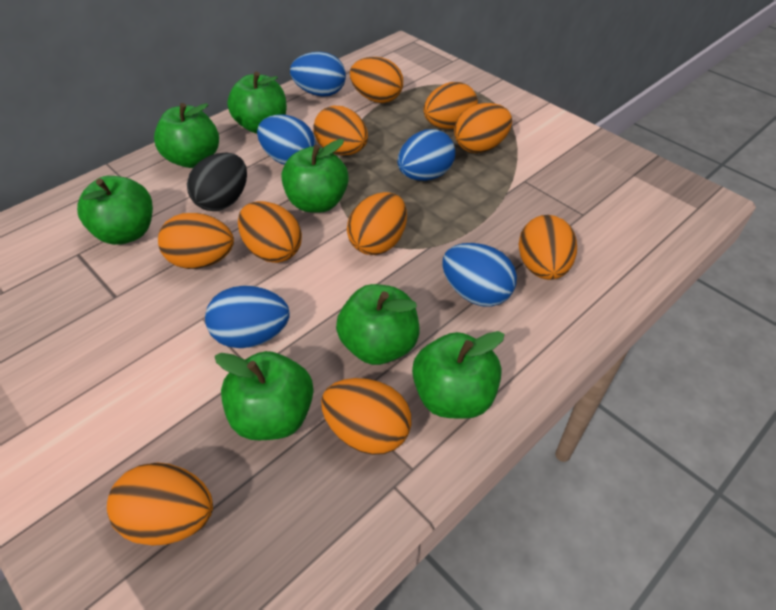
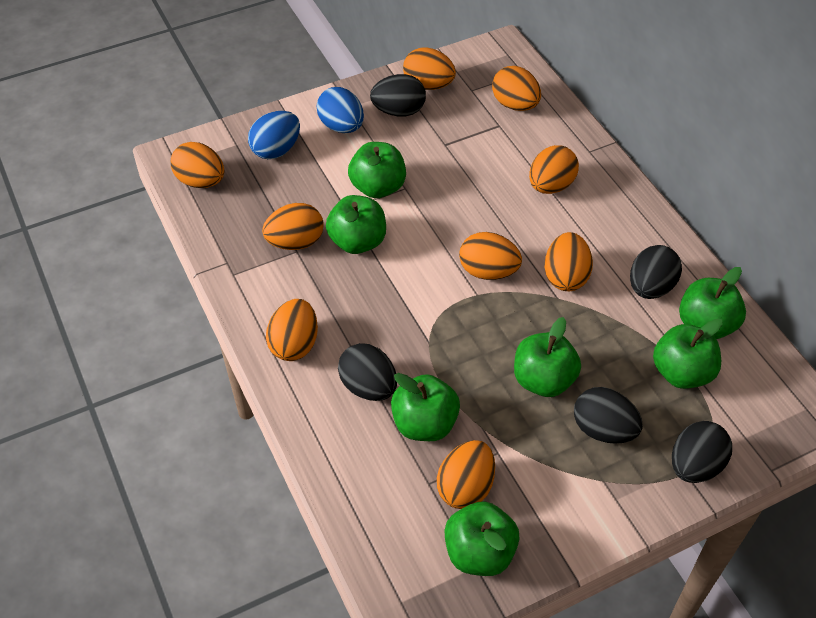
black egg: [187,153,247,211] = 1 -> [338,343,397,401] [370,74,426,117] [574,387,643,444] [630,245,682,299] [672,421,732,483] = 5
blue egg: [205,285,290,348] [257,115,316,165] [290,52,346,97] [397,129,455,181] [443,243,517,307] = 5 -> [248,111,300,159] [317,87,364,133] = 2
orange egg: [107,463,213,546] [158,213,234,269] [238,201,302,263] [313,106,368,155] [321,378,411,455] [347,192,407,255] [350,57,403,103] [423,82,478,129] [454,103,512,153] [518,215,577,280] = 10 -> [171,142,224,188] [262,203,324,250] [266,299,318,361] [403,47,456,90] [437,440,495,509] [459,232,522,280] [492,66,541,111] [529,145,579,194] [545,232,593,291] = 9

